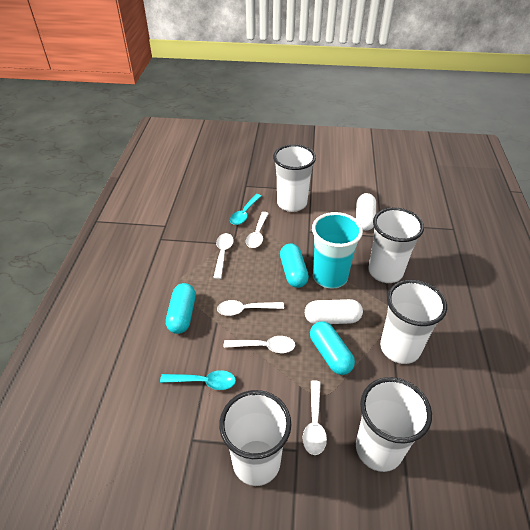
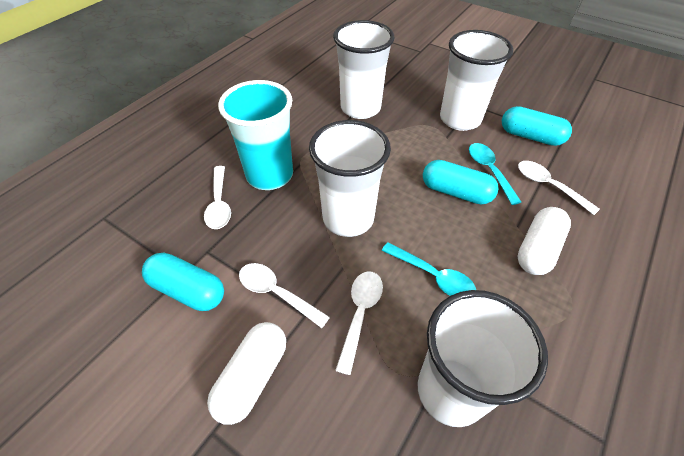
white cup: [219,390,291,486] [273,144,316,212] [356,377,432,472] [368,208,424,283] [380,280,447,364] = 5 -> [309,120,391,237] [333,20,395,119] [417,290,548,427] [440,30,513,131] = 4
white spoon: [213,233,234,279] [217,300,284,316] [224,336,295,353] [246,212,269,248] [302,380,327,455] = 5 -> [204,166,231,229] [239,263,330,328] [335,271,383,375] [518,161,600,215] = 4

